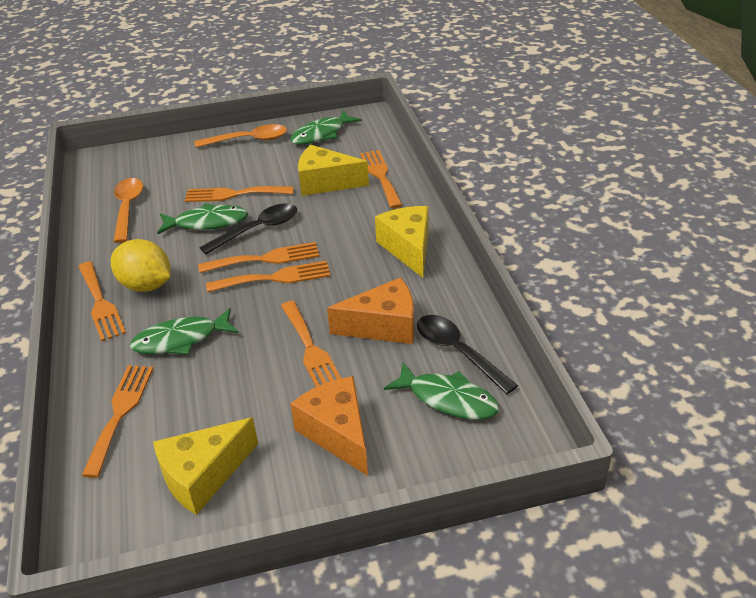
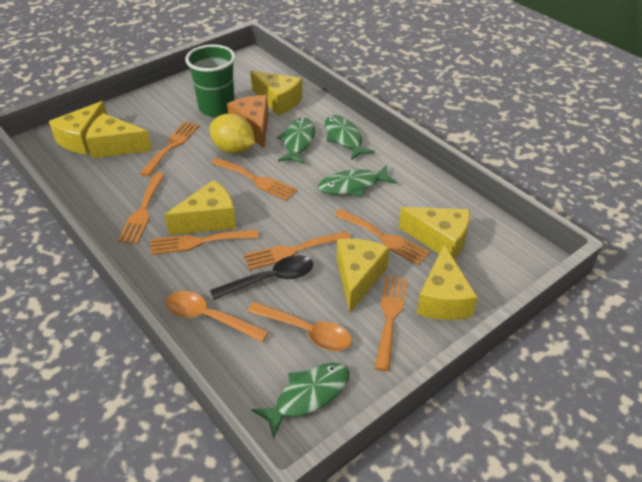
black spoon: [199,203,297,255] [417,315,518,394] = 2 -> [210,255,313,300] = 1
green cup: none = 0 -> [185,44,235,117] = 1
orange cheese: [291,376,368,476] [327,278,414,344] = 2 -> [227,95,269,148] = 1
yellow cheese: [153,417,258,515] [298,145,369,196] [375,206,429,278] = 3 -> [49,101,107,154] [86,113,152,158] [165,180,236,235] [250,71,303,115] [337,239,390,313] [399,207,470,260] [417,245,478,320] = 7

